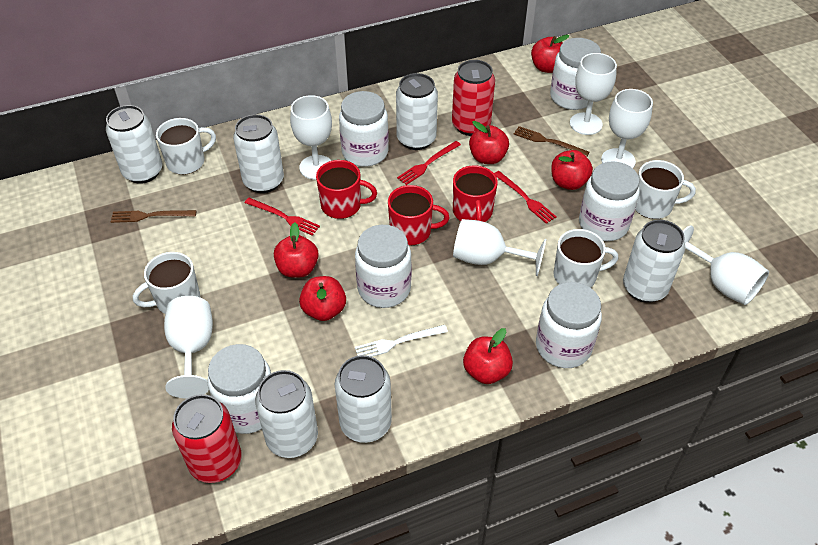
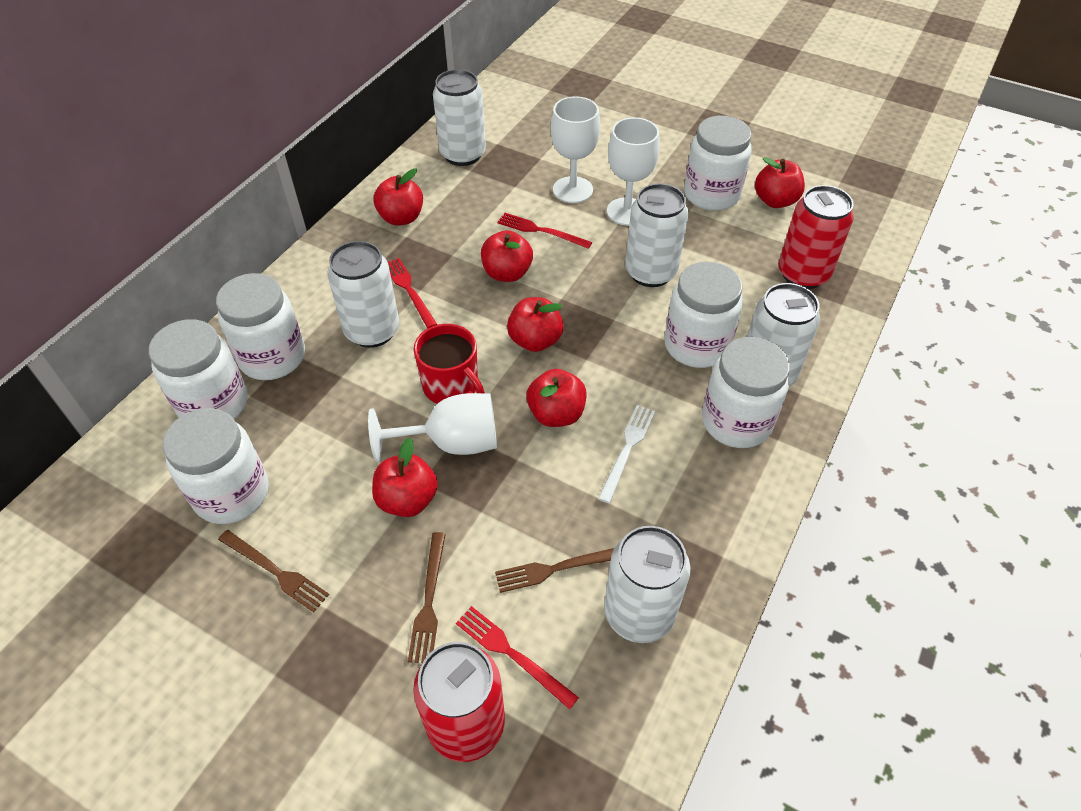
brown fork: [111,210,196,223] [514,126,590,157] = 2 -> [218,530,329,612] [408,532,446,663] [495,548,614,593] = 3
red mug: [316,160,377,219] [388,185,450,246] [453,165,498,222] = 3 -> [414,324,485,404] = 1
white can: [106,105,162,184] [233,114,284,193] [255,370,318,458] [335,355,392,443] [396,73,438,150] [623,220,685,303] = 6 -> [327,241,399,348] [433,69,486,166] [604,526,690,643] [625,183,689,287] [747,283,820,387] = 5
white goblet: [164,296,213,398] [290,95,332,180] [453,219,546,276] [570,53,617,135] [601,89,653,168] [683,225,769,305] = 6 -> [368,393,497,462] [551,96,600,203] [607,117,660,226] = 3
white mug: [133,252,200,314] [156,118,216,175] [553,229,618,288] [635,160,696,219] = 4 -> none = 0

